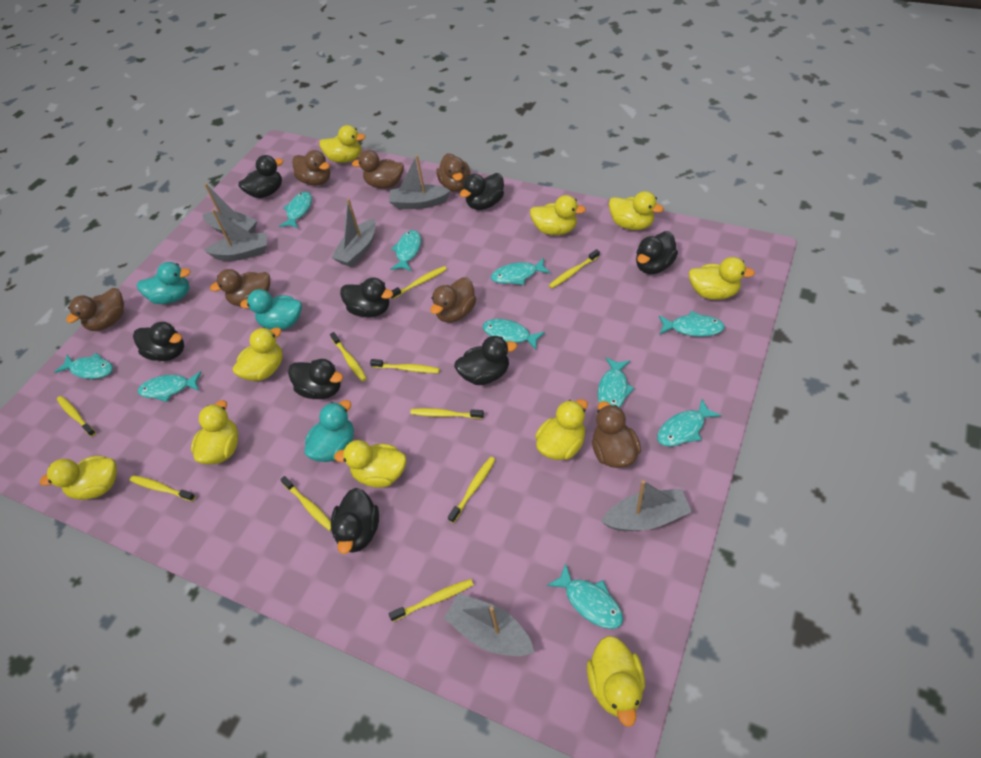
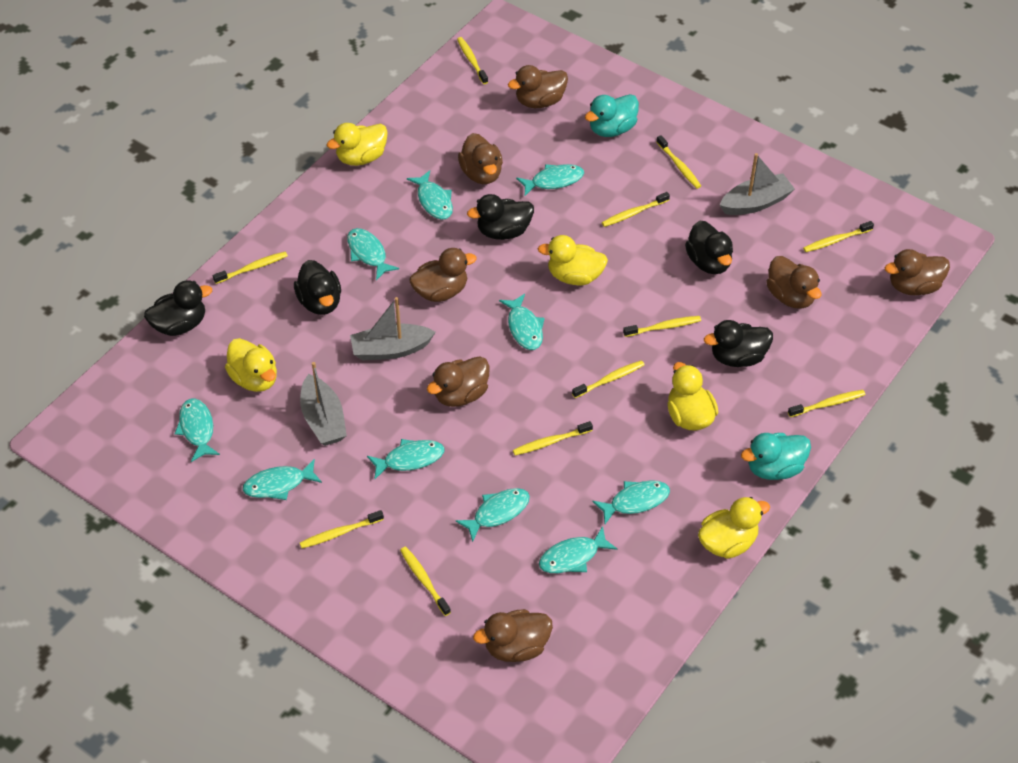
black duck: [133,322,184,361] [238,155,283,198] [288,359,343,399] [331,488,379,554] [340,278,393,317] [454,336,517,385] [460,173,504,210] [636,231,678,274] = 8 -> [144,280,212,336] [294,260,341,315] [467,194,534,240] [685,221,733,274] [704,320,773,367] = 5
grey boat: [202,183,257,236] [204,209,267,261] [331,199,376,267] [389,155,451,209] [444,593,535,656] [601,480,692,531] = 6 -> [300,362,347,446] [350,297,436,360] [720,153,795,215] = 3
turquoise duck: [137,262,191,304] [240,289,302,330] [305,400,354,462] = 3 -> [585,94,639,137] [741,433,811,480] = 2
yellow duck: [40,456,117,500] [191,400,238,464] [233,327,283,381] [319,125,365,163] [334,440,406,488] [530,195,586,235] [535,399,588,460] [587,636,645,727] [609,191,664,230] [689,257,755,300] = 10 -> [225,338,277,392] [326,123,388,166] [538,235,608,285] [667,362,718,430] [698,497,770,559] = 5
yellow toothbrush: [57,396,96,437] [130,475,195,501] [280,476,331,531] [330,332,367,381] [370,359,440,373] [389,579,474,622] [391,266,447,299] [410,408,484,419] [448,457,496,523] [549,249,600,289] = 10 -> [213,252,288,284] [300,510,384,548] [400,546,451,616] [457,37,488,84] [513,421,593,455] [572,360,645,398] [602,192,670,227] [623,316,701,337] [657,135,701,189] [788,390,865,417] [803,221,874,252] = 11

